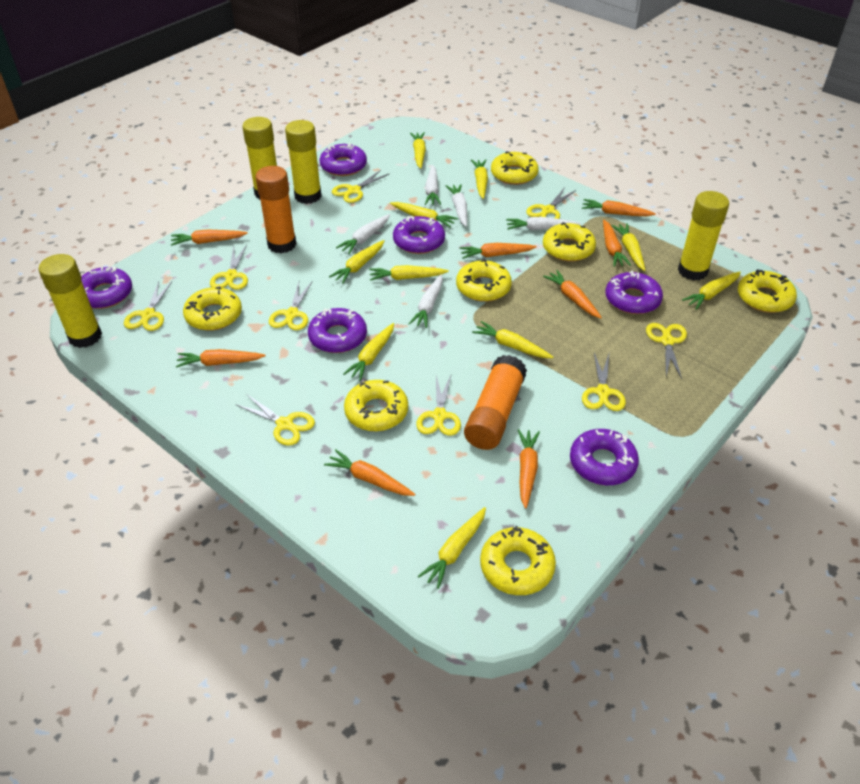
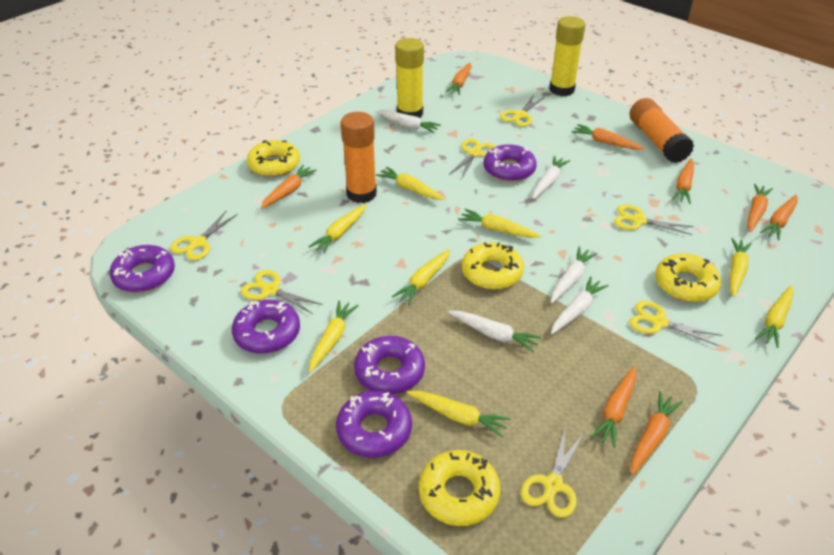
purple donut: [81,266,132,309] [308,308,367,353] [320,143,367,176] [393,216,445,254] [570,429,639,485] [605,271,663,314] = 6 -> [110,245,175,292] [232,300,300,354] [336,391,412,458] [354,336,425,394] [483,144,537,182] = 5
yellow carrot: [329,240,385,284] [343,323,394,381] [369,265,449,281] [390,202,458,228] [410,132,426,169] [418,507,486,589] [471,159,488,199] [472,321,553,358] [612,223,645,271] [682,272,741,310] = 10 -> [308,204,366,254] [309,300,359,373] [376,167,445,200] [392,249,450,305] [407,391,510,438] [458,209,541,238] [730,238,752,297] [755,285,794,348] = 8
yellow donut: [183,286,242,331] [344,380,408,431] [456,259,512,302] [480,526,556,595] [491,151,539,185] [543,222,596,261] [738,269,797,313] = 7 -> [247,140,300,177] [419,450,501,526] [462,242,524,290] [655,253,721,302] = 4
yellow glue stick: [39,254,102,348] [242,117,277,199] [285,120,322,204] [678,191,729,281] = 4 -> [395,38,424,118] [549,16,585,96] = 2
yellow scissors: [124,282,172,331] [210,245,248,290] [235,394,315,446] [269,281,313,330] [332,170,390,203] [416,373,461,436] [526,188,576,219] [582,353,626,411] [646,323,687,379] = 9 -> [170,211,238,260] [241,270,323,314] [449,139,495,178] [500,95,545,127] [521,426,584,518] [614,205,693,235] [629,301,722,347] = 7

